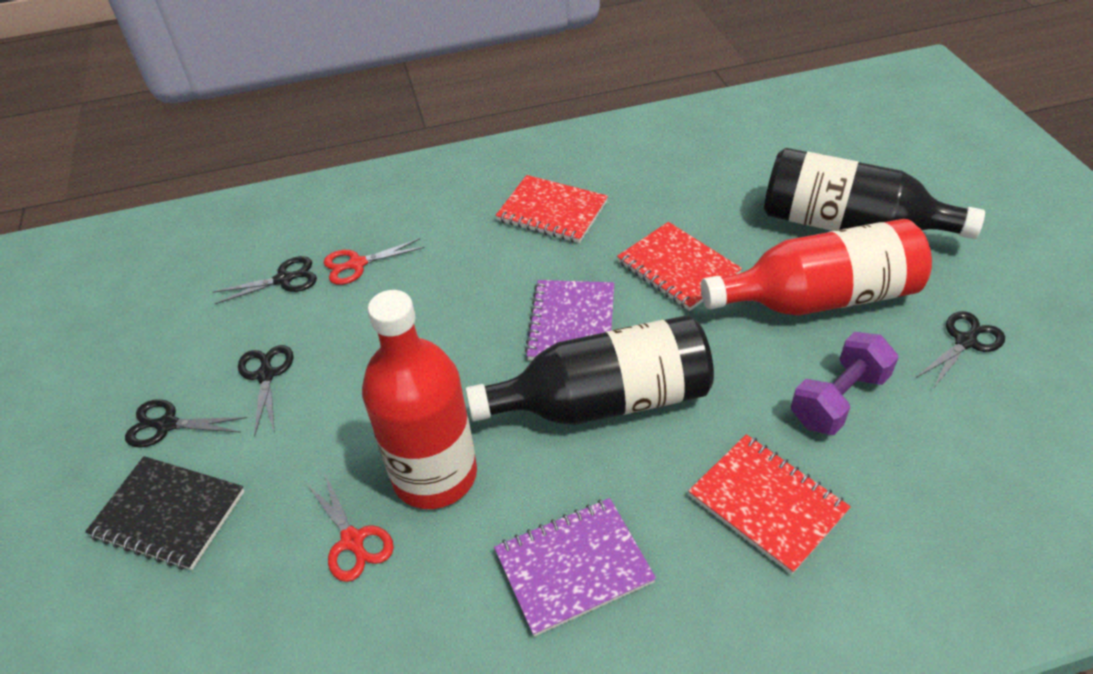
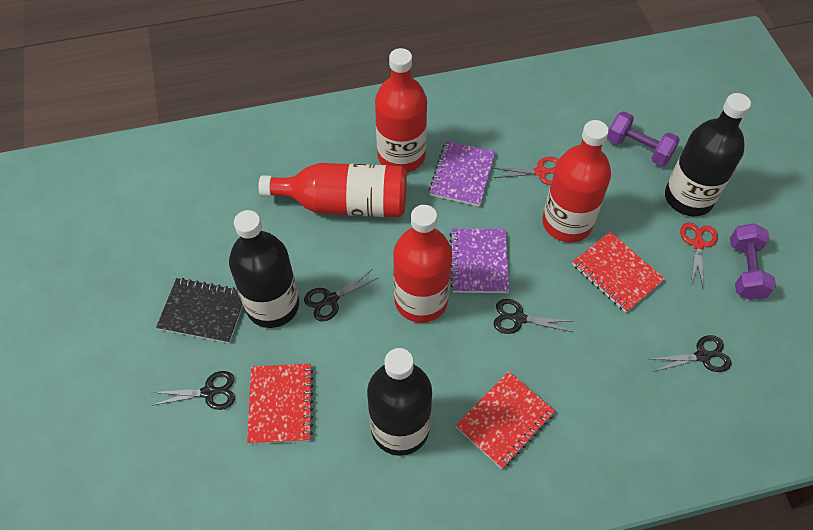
black bottle: [465,315,714,425] [764,148,985,239] = 2 -> [229,210,299,328] [367,348,432,456] [665,93,751,216] = 3
purple dumbbell: [791,332,899,435] = 1 -> [607,111,680,166] [730,223,776,300] = 2
red bottle: [362,290,477,509] [701,219,932,316] = 2 -> [259,163,407,217] [375,48,427,173] [393,205,452,323] [543,120,611,242] = 4

